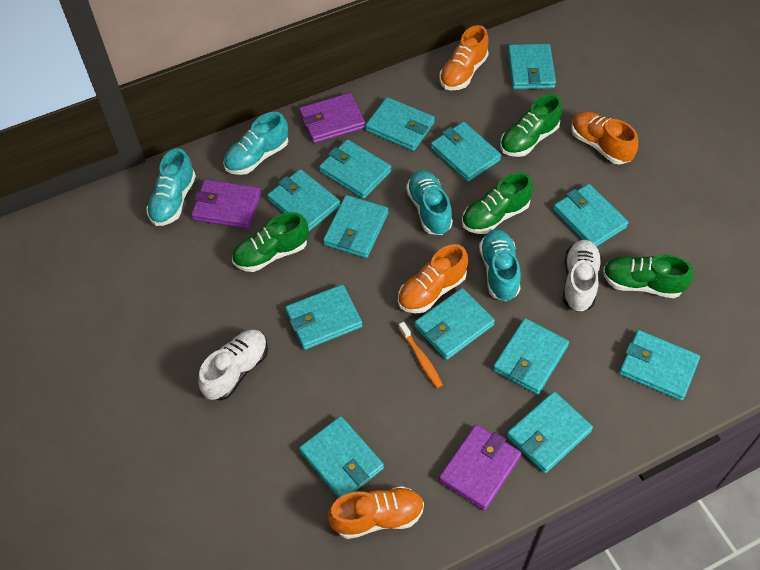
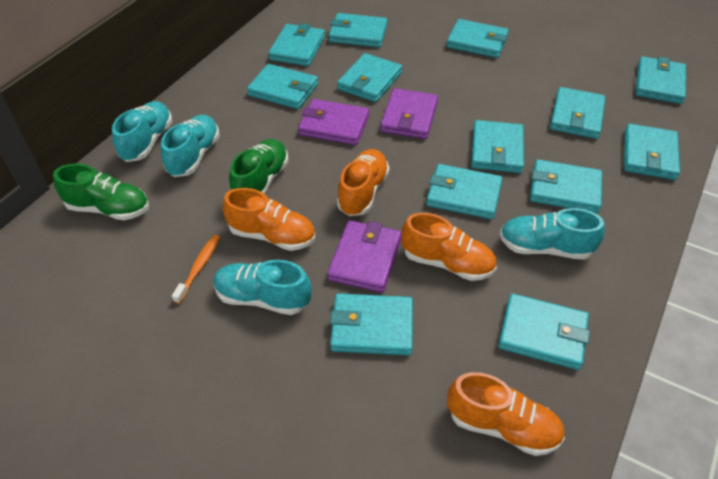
green shoe: [232,212,309,272] [462,172,533,234] [500,94,562,157] [603,254,693,298] = 4 -> [53,164,149,220] [229,139,289,194] = 2
white shoe: [198,329,268,400] [563,240,602,312] = 2 -> none = 0

